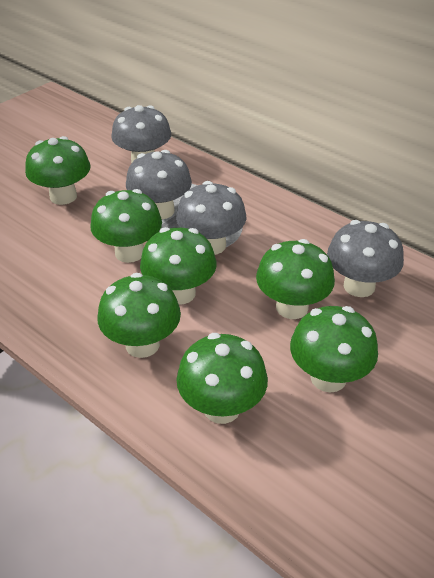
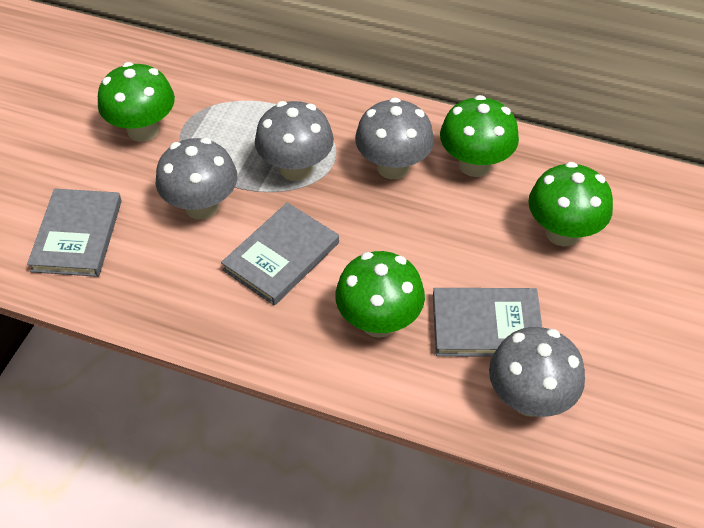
green mushroom: [25,136,91,205] [90,189,162,263] [97,273,181,358] [140,227,217,305] [176,333,268,424] [256,239,335,319] [290,306,378,392] = 7 -> [98,62,175,142] [335,251,425,338] [440,95,519,177] [528,162,613,246] = 4
grey book: none = 0 -> [27,189,122,277] [221,202,339,306] [433,288,542,357] = 3

